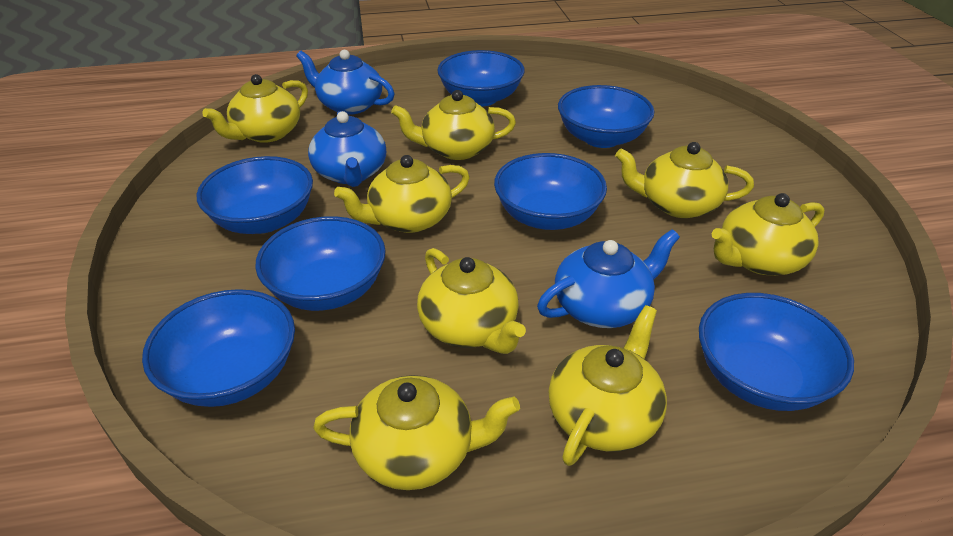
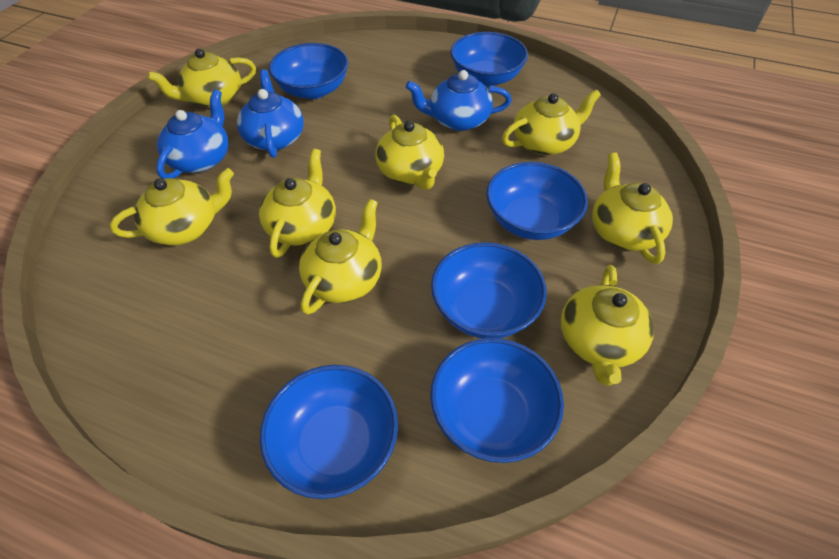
blue bowl: [142,289,295,407] [197,156,313,234] [255,216,386,311] [437,50,525,106] [494,153,607,230] [558,85,654,148] [699,293,854,411] = 7 -> [260,365,398,499] [269,43,349,99] [430,338,564,463] [431,242,547,339] [451,32,528,87] [486,162,588,240] = 6

